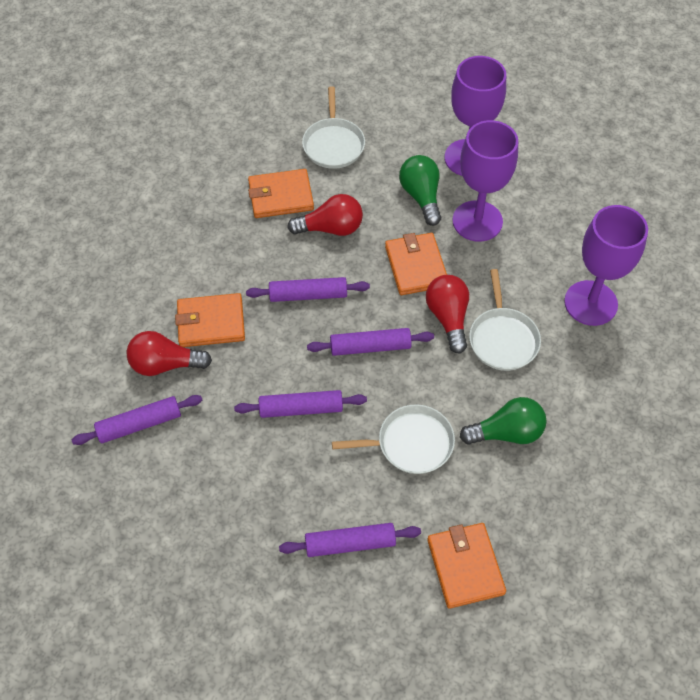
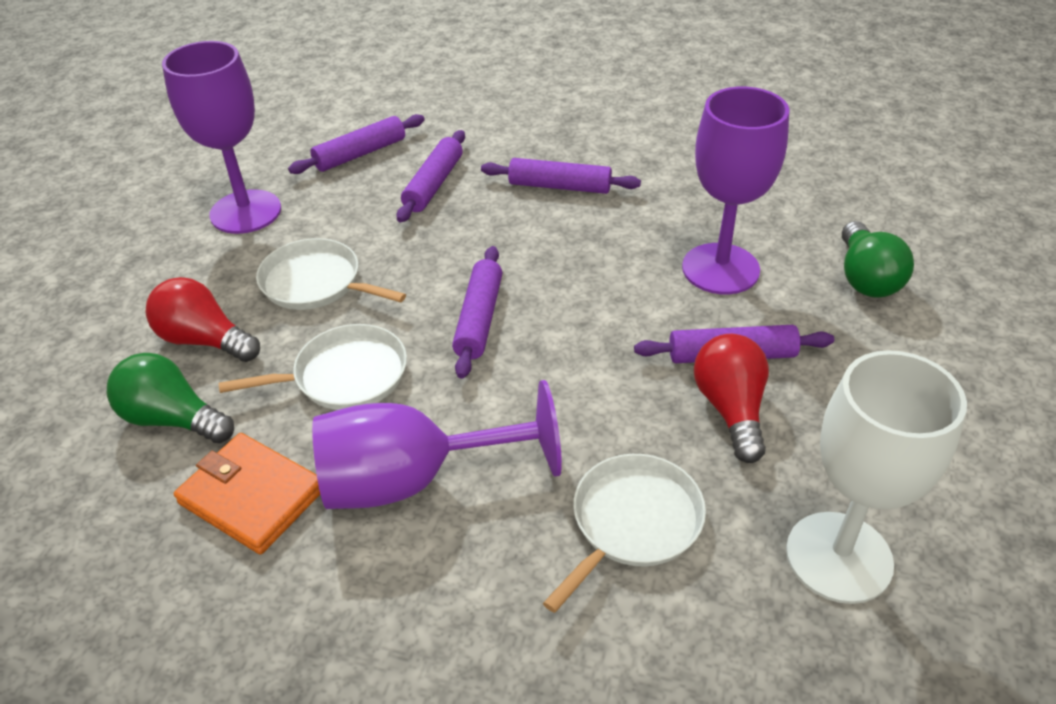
orange wallet: [175,293,245,347] [248,169,314,218] [385,233,447,295] [427,523,506,608] = 4 -> [174,433,320,555] = 1
red light bulb: [127,331,212,376] [287,194,363,236] [426,275,469,353] = 3 -> [146,277,260,362] [694,334,769,463] = 2
white goblet: none = 0 -> [786,350,967,604] = 1

